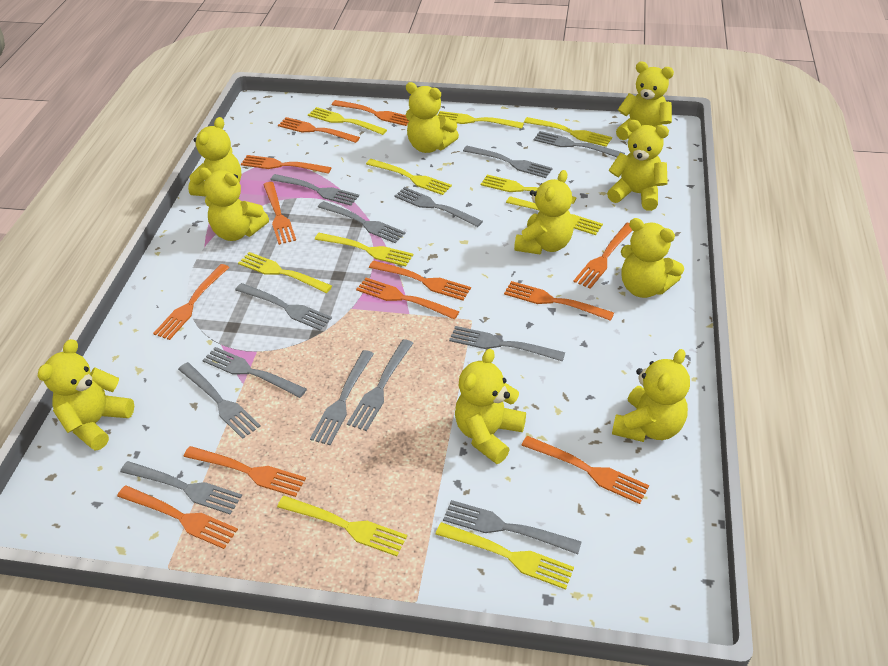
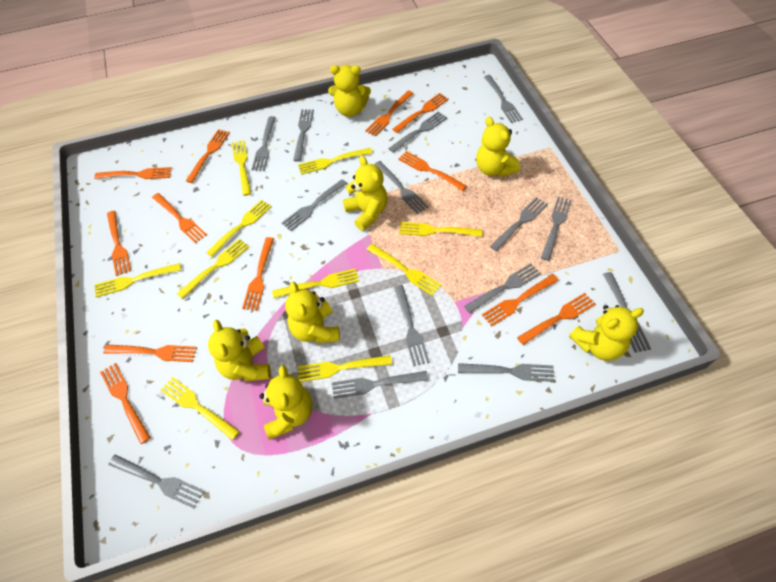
grey fork: [120,461,242,515] [178,362,261,439] [202,347,307,398] [235,283,332,331] [270,174,359,206] [310,350,374,445] [318,201,405,243] [347,339,413,431] [395,187,483,227] [443,500,582,554] [449,326,565,362] [463,146,553,178] [534,131,625,157] = 13 -> [108,455,204,508] [251,116,276,171] [282,179,347,231] [293,109,314,162] [332,371,428,399] [374,161,428,214] [388,111,447,153] [394,285,430,366] [458,363,555,382] [464,263,541,313] [484,75,523,123] [490,197,548,251] [541,196,572,261] [603,272,651,353] = 14
yellow teddy bear: [38,339,134,451] [188,117,242,196] [199,168,269,241] [406,82,459,153] [455,349,526,464] [514,170,574,255] [607,120,669,211] [612,349,690,442] [616,61,674,140] [621,218,684,298] = 10 -> [208,320,271,381] [260,365,312,440] [285,282,340,344] [328,65,371,117] [343,156,388,231] [476,117,520,177] [569,305,644,361] = 7

